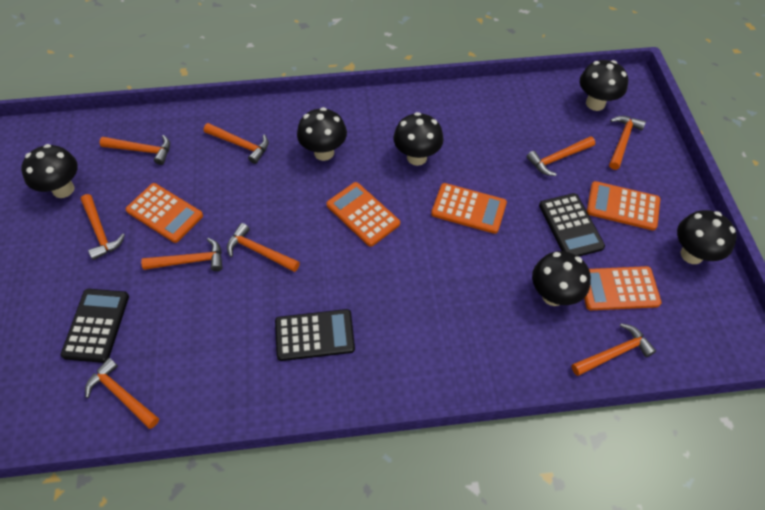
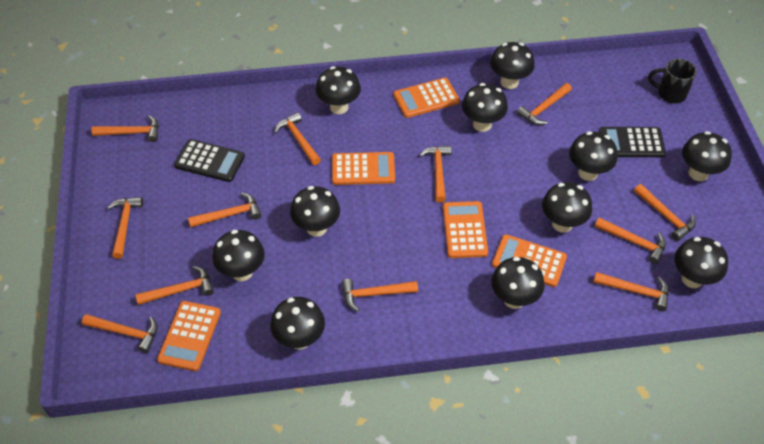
black calculator: [61,289,129,363] [275,309,355,361] [539,193,605,257] = 3 -> [174,139,245,182] [599,127,666,157] = 2
black mug: none = 0 -> [648,59,697,103] = 1
black mushroom: [21,144,78,198] [297,107,347,161] [393,112,444,166] [532,251,591,306] [580,60,628,111] [677,210,737,264] = 6 -> [212,230,264,281] [270,297,325,350] [290,186,340,237] [316,66,361,114] [462,83,508,132] [490,42,535,89] [491,257,544,309] [542,182,592,233] [569,131,618,181] [674,237,728,288] [682,131,732,181] = 11
orange hammer: [81,194,125,260] [85,358,159,429] [100,135,170,165] [141,238,223,271] [204,123,269,164] [227,223,300,272] [527,136,595,176] [572,323,656,376] [609,116,646,170] = 9 -> [82,314,157,353] [92,116,159,142] [107,197,143,259] [135,266,214,305] [188,193,261,227] [274,112,321,165] [342,279,418,312] [419,145,451,203] [517,83,572,125] [593,272,669,311] [595,217,666,264] [634,184,696,241] = 12

